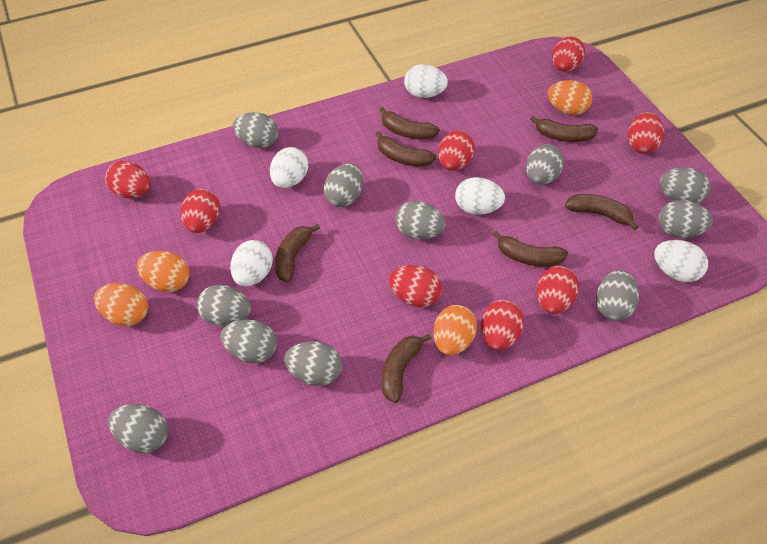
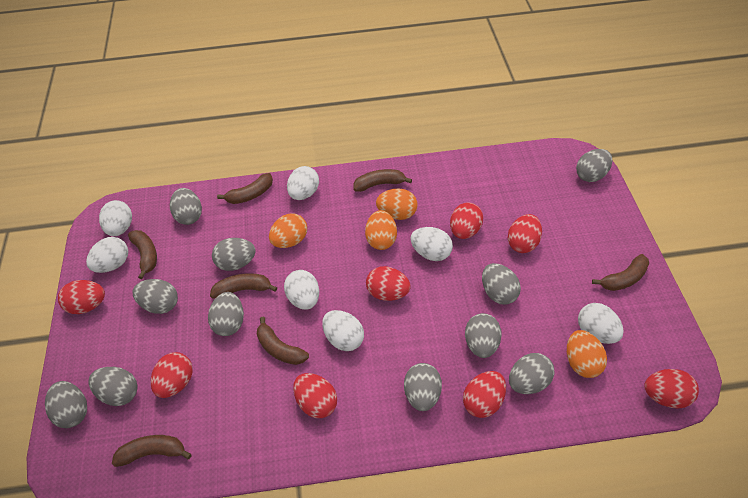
white egg: [230,240,273,287] [270,147,308,188] [404,64,448,98] [455,177,505,215] [654,240,708,282] = 5 -> [86,237,128,273] [99,200,132,236] [284,270,319,310] [287,166,319,200] [322,310,364,351] [411,227,453,261] [578,303,624,344] = 7

